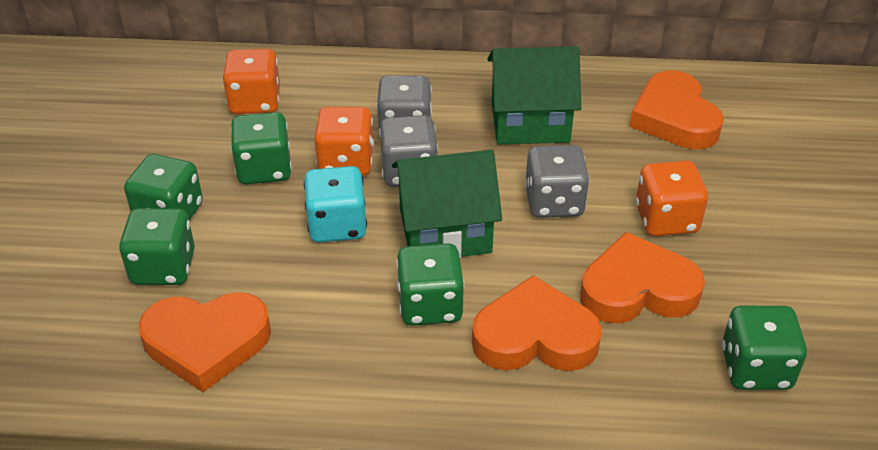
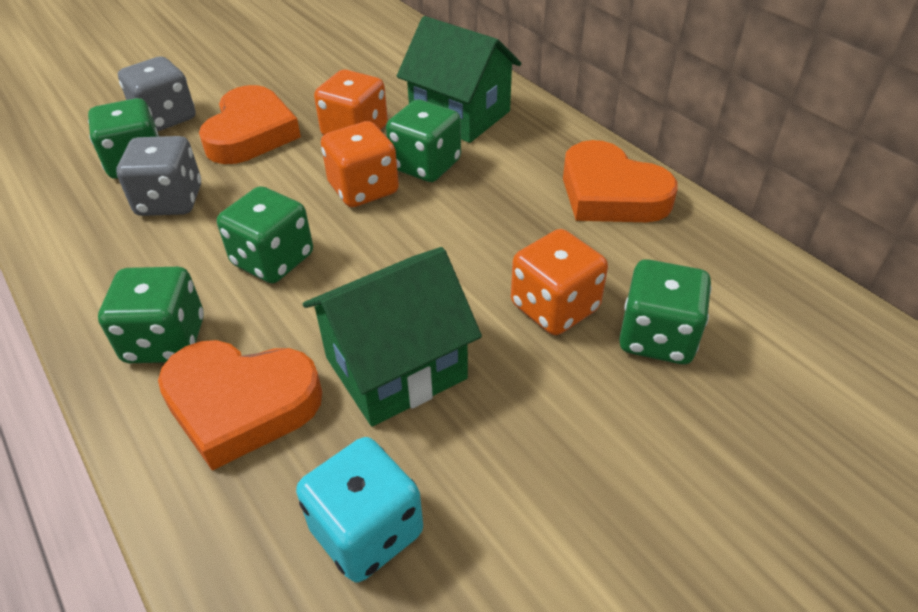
grey dice: [376,75,432,136] [379,115,438,187] [525,145,590,218] = 3 -> [116,136,201,216] [118,56,196,131] = 2
orange heart: [138,292,271,392] [472,275,602,371] [580,232,705,323] [630,70,724,149] = 4 -> [158,340,322,471] [199,85,301,164] [563,140,678,222] = 3

